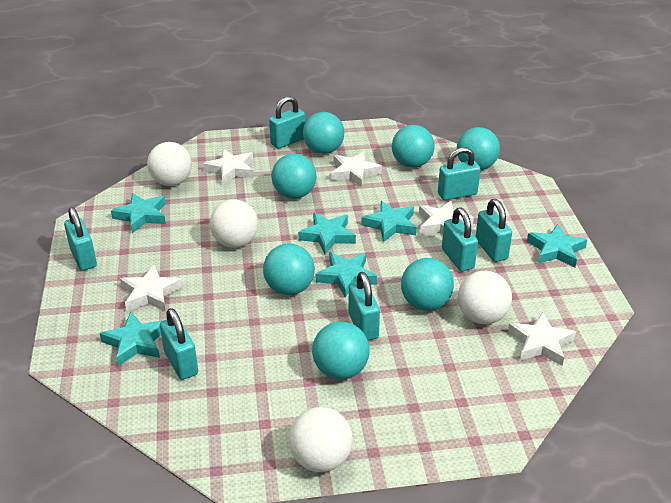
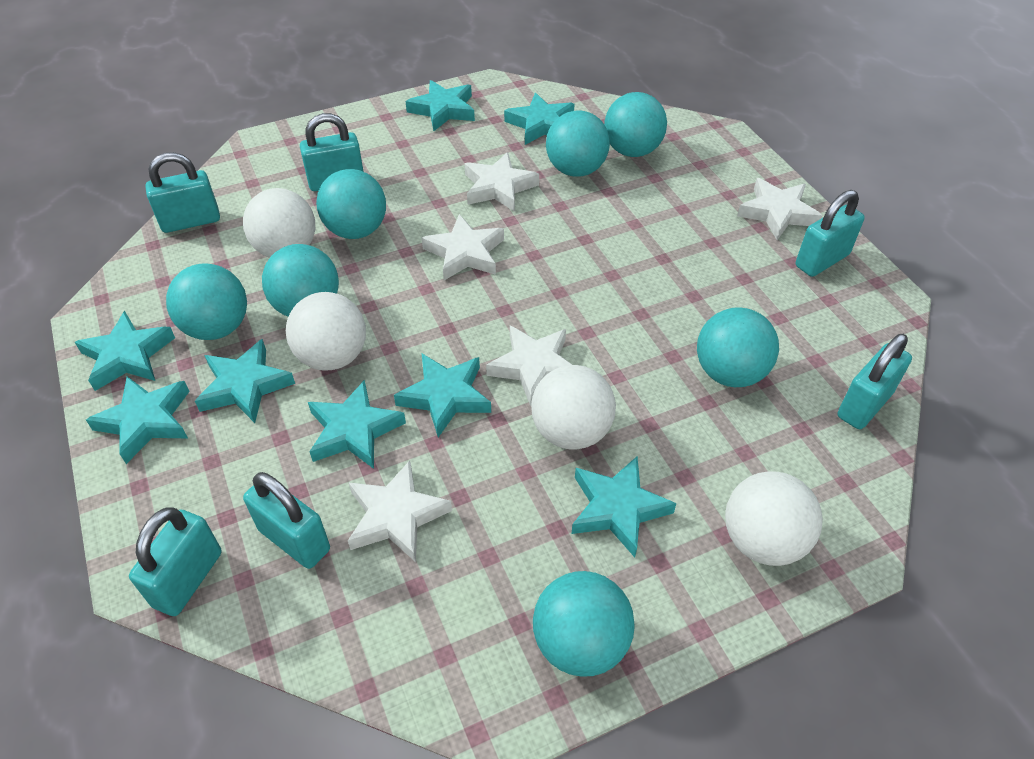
turquoise padlock: [64,207,97,271] [160,308,198,380] [269,96,305,149] [348,272,380,340] [438,147,481,200] [442,208,478,271] [476,199,512,262] = 7 -> [129,507,221,616] [145,152,220,233] [243,472,330,569] [300,113,364,191] [796,190,865,277] [838,334,912,429] = 6
turquoise star: [100,312,164,366] [111,193,166,233] [298,213,356,254] [316,252,377,297] [361,201,417,242] [527,224,587,268] = 6 -> [75,311,175,391] [86,377,190,464] [195,339,295,423] [308,380,406,469] [394,354,491,437] [405,80,475,131] [504,93,574,145] [571,457,677,557] = 8

